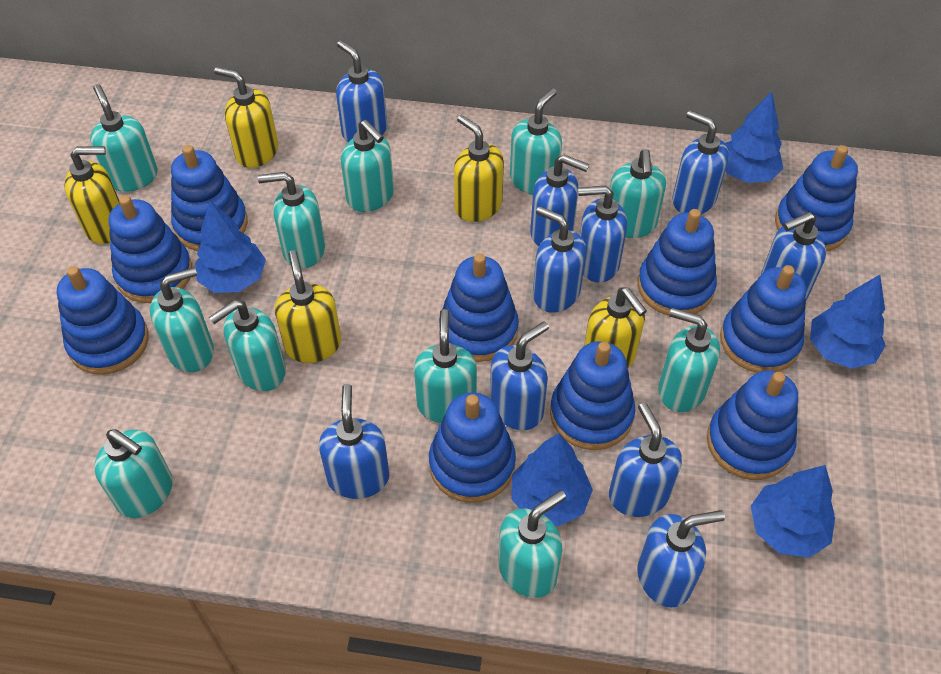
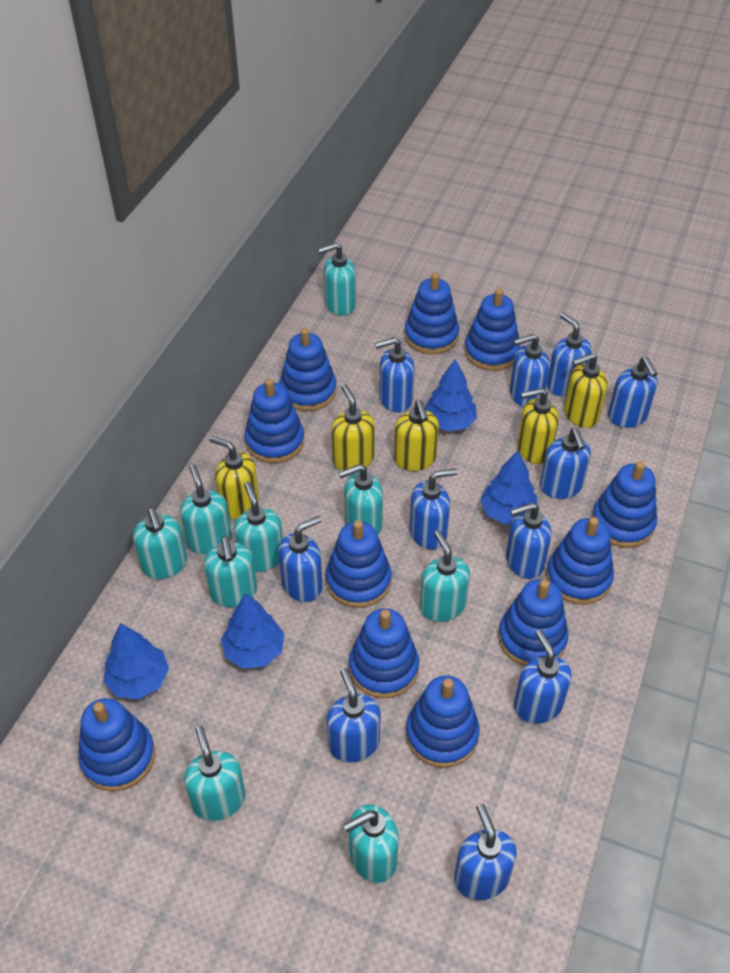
blue soap dispenser: [319,384,390,499] [336,40,387,142] [490,321,549,430] [530,154,589,246] [533,206,586,313] [578,186,627,283] [609,403,682,517] [637,510,725,607] [672,110,729,214] [761,212,826,300] = 10 -> [278,516,323,602] [327,668,381,762] [375,337,414,413] [409,468,458,550] [454,804,517,900] [506,503,551,579] [510,334,550,407] [514,630,572,723] [540,428,591,499] [547,312,591,397] [608,357,658,428] = 11
blue stacking toy: [56,266,149,375] [109,195,192,303] [171,145,248,251] [429,392,516,503] [439,253,519,362] [550,341,635,450] [637,209,717,316] [707,370,798,480] [720,265,806,373] [775,145,858,251] = 10 -> [78,698,155,791] [245,378,304,463] [279,328,337,411] [326,520,392,608] [349,608,419,698] [405,273,459,354] [406,675,480,768] [464,288,520,371] [498,579,568,666] [546,517,614,605] [592,461,657,548] = 11
blue tree: [195,201,266,293] [512,433,593,526] [725,92,783,183] [751,465,835,558] [810,275,886,369] = 5 -> [104,623,169,699] [221,593,284,669] [425,359,477,431] [480,451,537,525] = 4
turquoise soap dispenser: [90,84,158,192] [94,429,173,518] [150,267,214,372] [209,300,286,391] [258,172,325,269] [341,120,394,212] [414,309,477,423] [498,490,566,598] [510,88,562,195] [610,149,666,238] [658,308,720,412] = 11 -> [133,508,187,579] [180,464,232,554] [184,726,245,821] [204,536,257,607] [234,482,283,572] [318,243,356,316] [338,464,383,534] [343,804,399,883] [420,530,470,622] = 9

